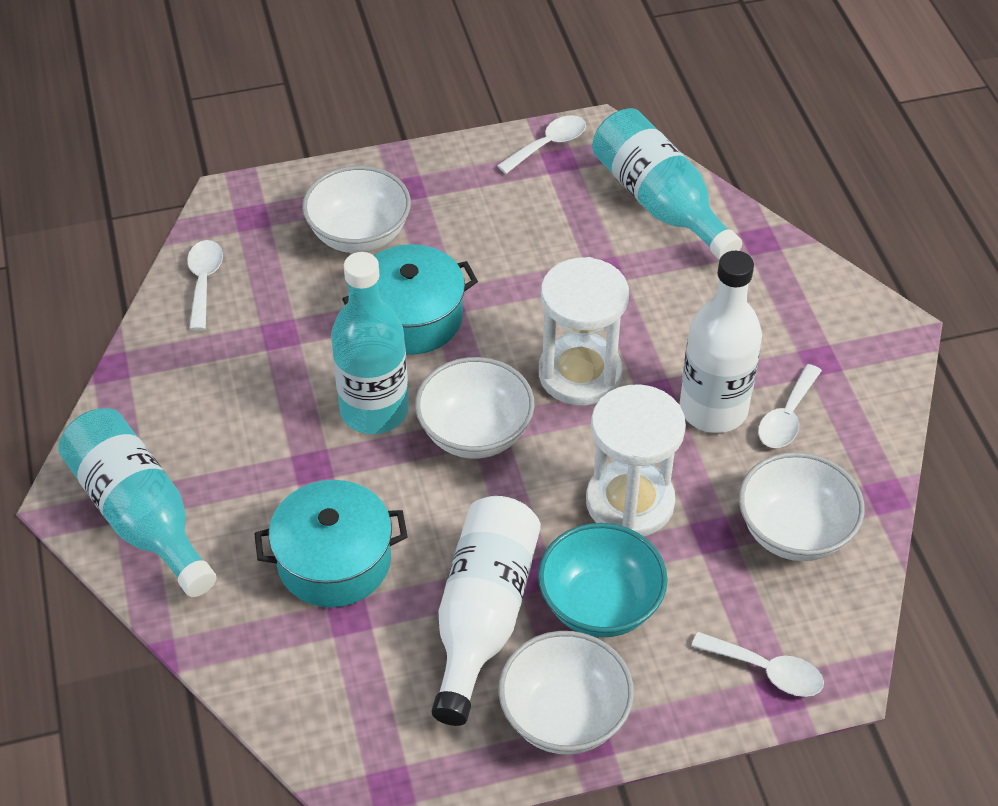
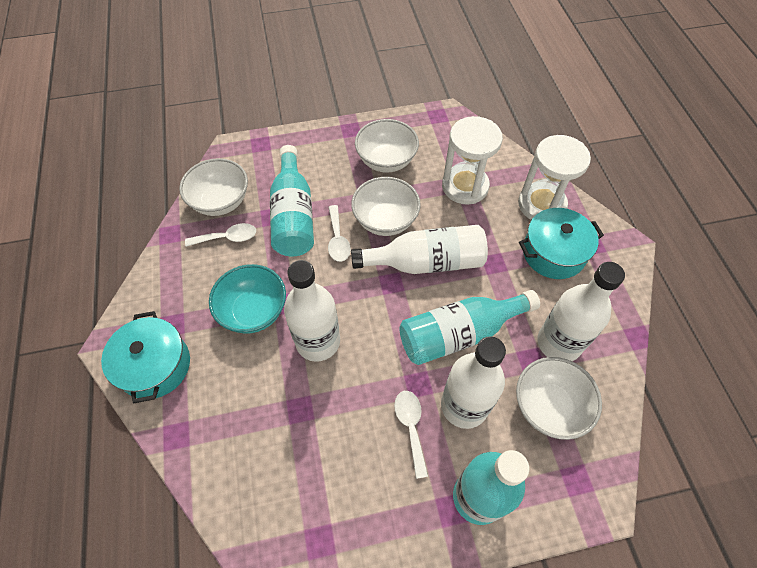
white bottle: [432,496,541,726] [680,251,762,433] = 2 -> [284,260,340,362] [351,225,488,274] [441,336,506,429] [537,262,625,361] = 4
white spoon: [187,240,223,330] [497,115,586,174] [691,632,824,697] [758,364,822,448] = 4 -> [185,223,256,247] [328,205,351,262] [394,391,428,479] = 3

